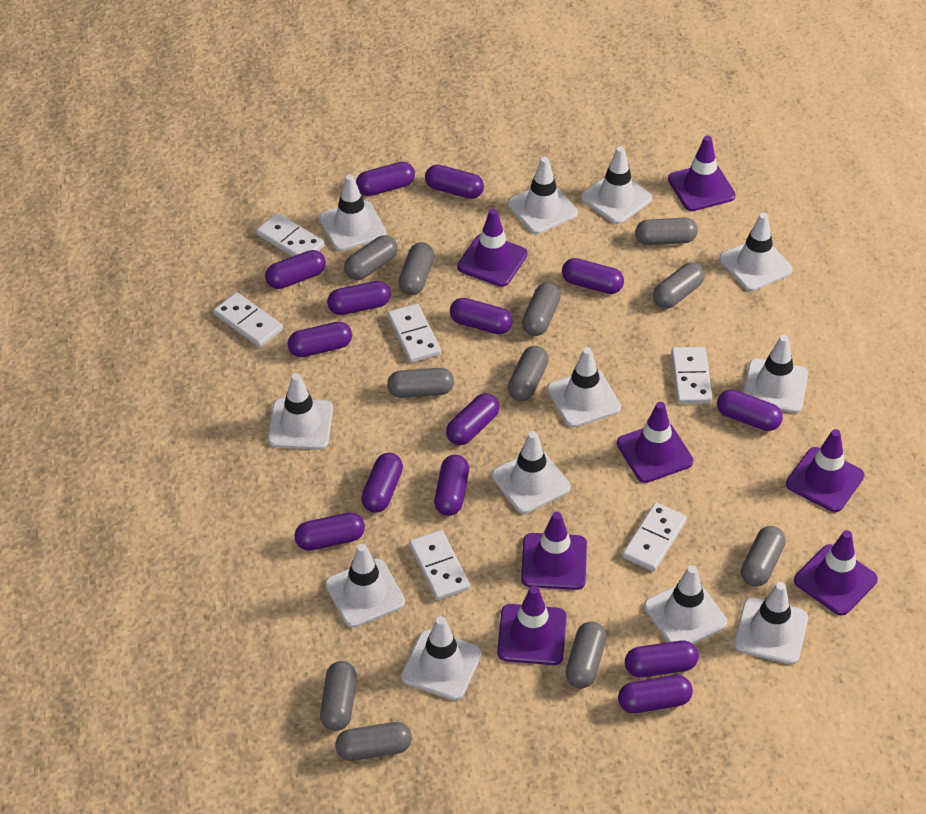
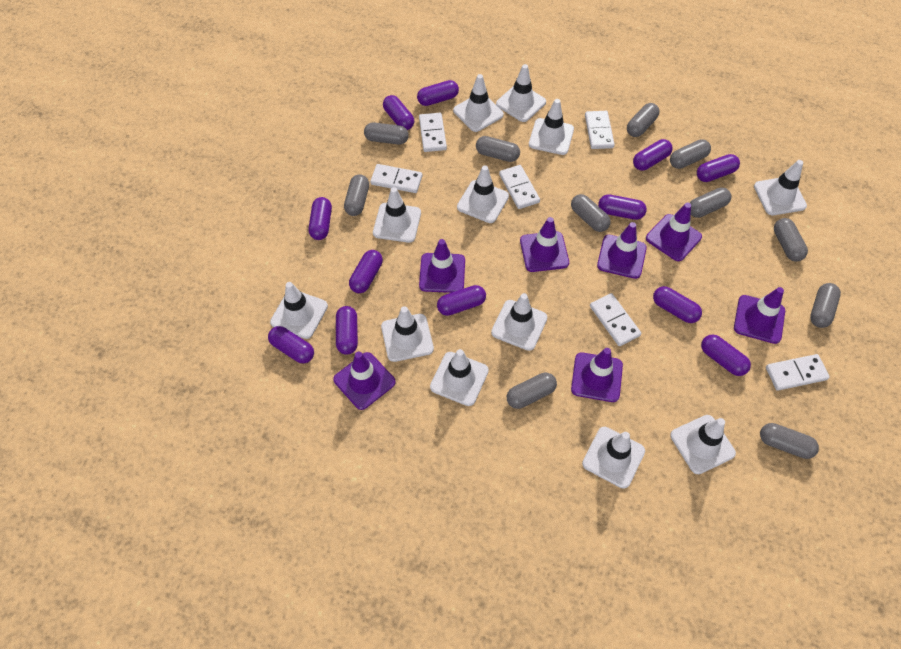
purple capsule: [265,250,326,289] [288,322,352,357] [295,512,365,551] [327,281,391,315] [356,162,415,196] [361,453,403,513] [425,164,484,199] [434,455,469,516] [446,393,499,445] [450,298,513,334] [562,258,624,294] [618,675,693,714] [625,640,699,678] [717,390,783,431] = 14 -> [268,326,314,363] [309,197,332,240] [336,306,358,355] [349,250,383,293] [383,95,414,130] [417,80,459,106] [437,285,486,316] [598,195,647,220] [633,139,672,171] [653,286,702,323] [697,154,740,182] [701,334,751,376] = 12

